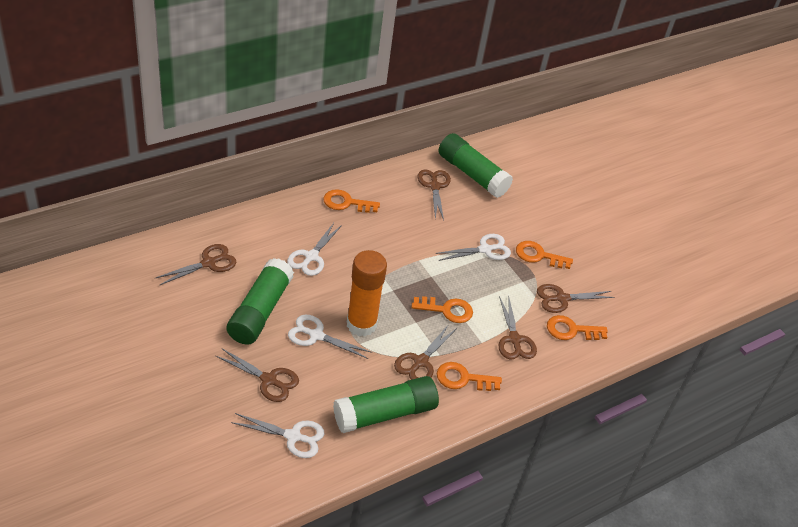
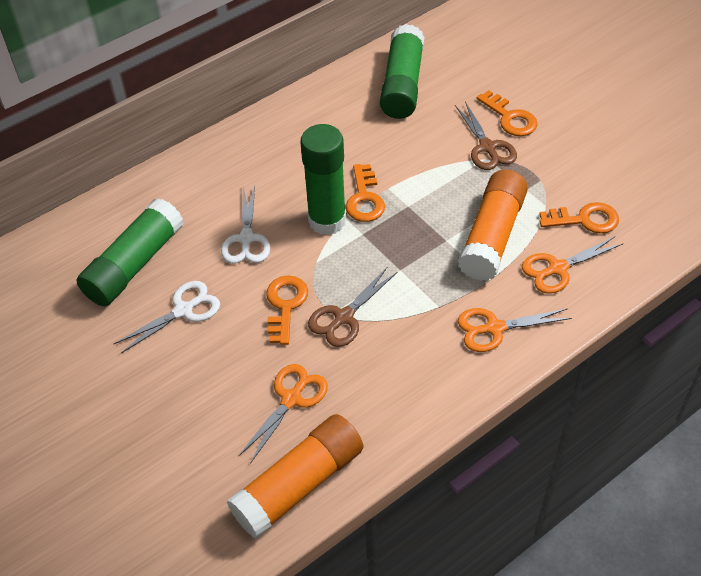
brown scissors: [156,244,237,285] [216,349,299,402] [394,324,457,380] [417,170,451,220] [498,295,537,360] [537,284,615,313] = 6 -> [308,268,397,347] [455,102,517,170] = 2
orange glue stick: [347,250,387,336] = 1 -> [227,414,363,539] [458,170,528,281] = 2
orange key: [323,189,380,213] [411,296,473,323] [437,362,502,391] [516,241,573,269] [547,315,608,340] = 5 -> [266,276,308,345] [346,164,385,222] [476,90,537,136] [539,202,619,233] = 4
orange scissors: none = 0 -> [238,364,328,464] [458,308,572,352] [522,236,623,294] = 3
white scissors: [231,413,324,458] [287,223,342,276] [288,315,372,359] [435,234,511,261] = 4 -> [114,281,220,353] [221,186,270,264] = 2

